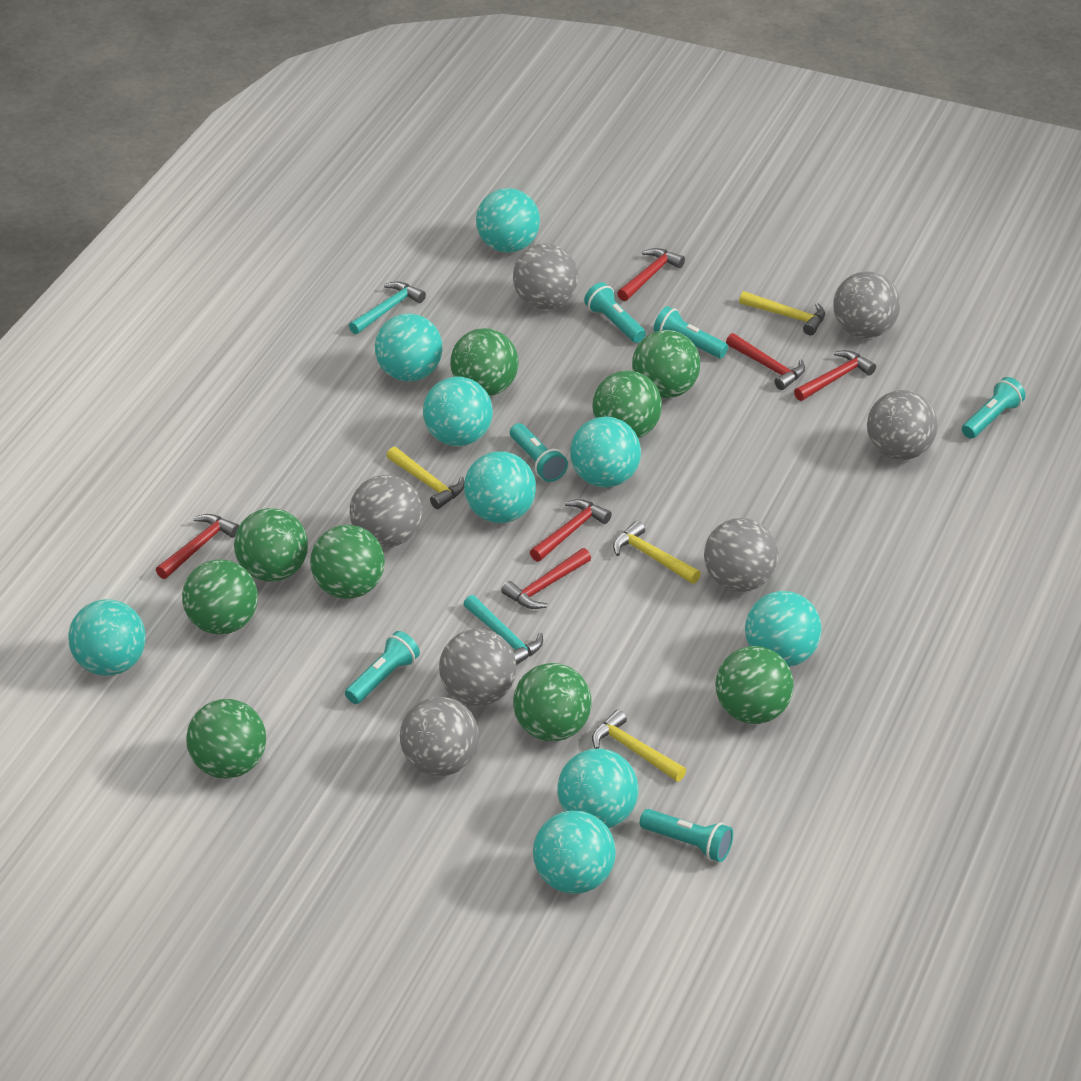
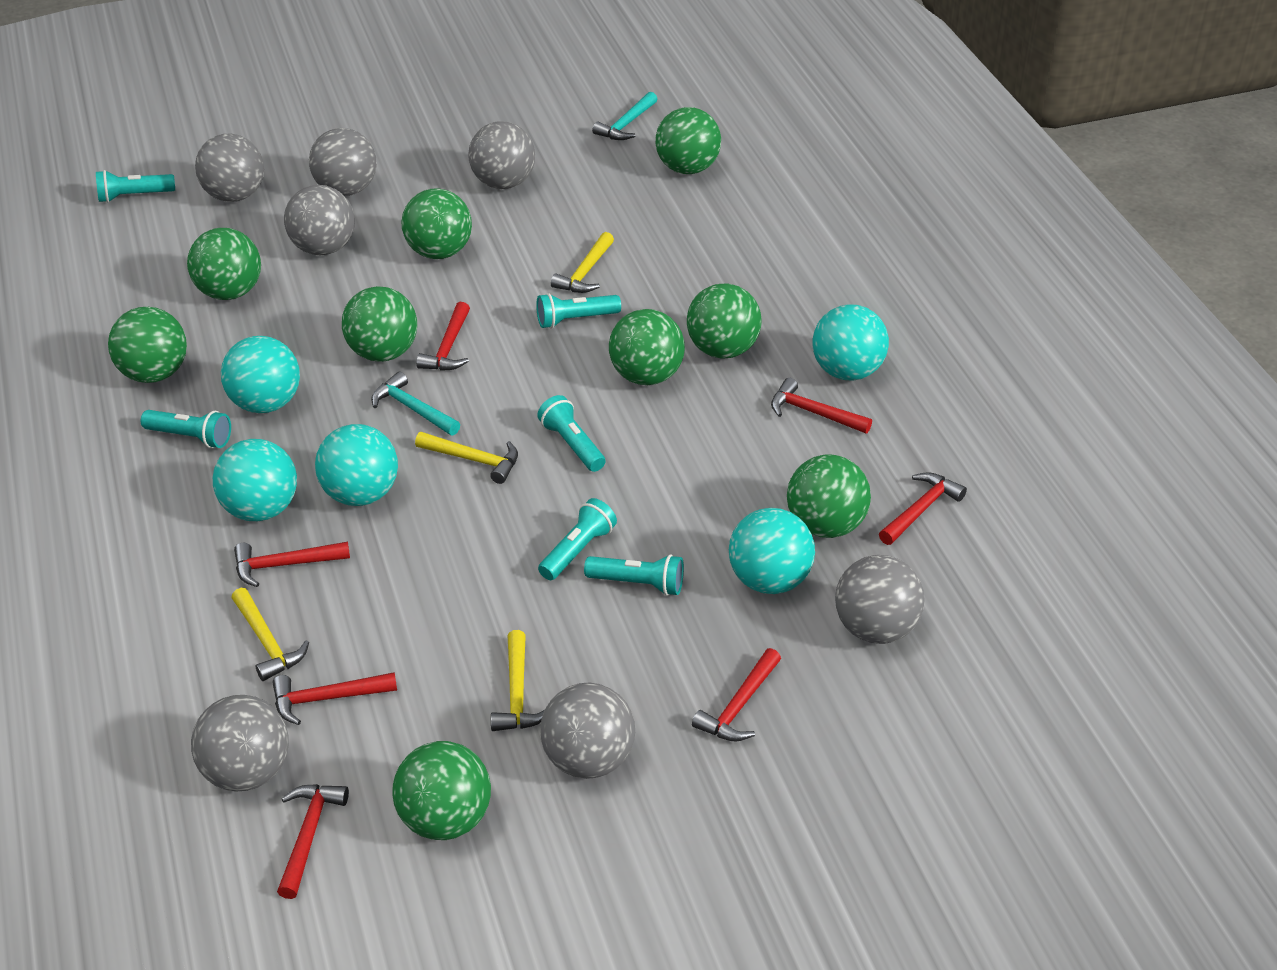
red hammer: [156,514,239,579] [501,548,591,609] [530,499,612,562] [617,248,685,301] [726,333,805,390] [794,350,876,401] = 6 -> [234,542,350,587] [272,672,397,725] [277,784,349,899] [416,302,470,371] [692,648,781,742] [771,378,872,434] [879,472,967,545] = 7
turquoise ball: [68,599,146,676] [375,313,443,382] [423,377,493,446] [464,451,536,523] [476,188,540,253] [533,811,616,894] [557,749,638,828] [570,416,641,488] [745,591,822,667] = 9 -> [213,439,297,521] [221,336,300,413] [315,424,398,506] [729,508,815,594] [812,304,889,380] = 5

